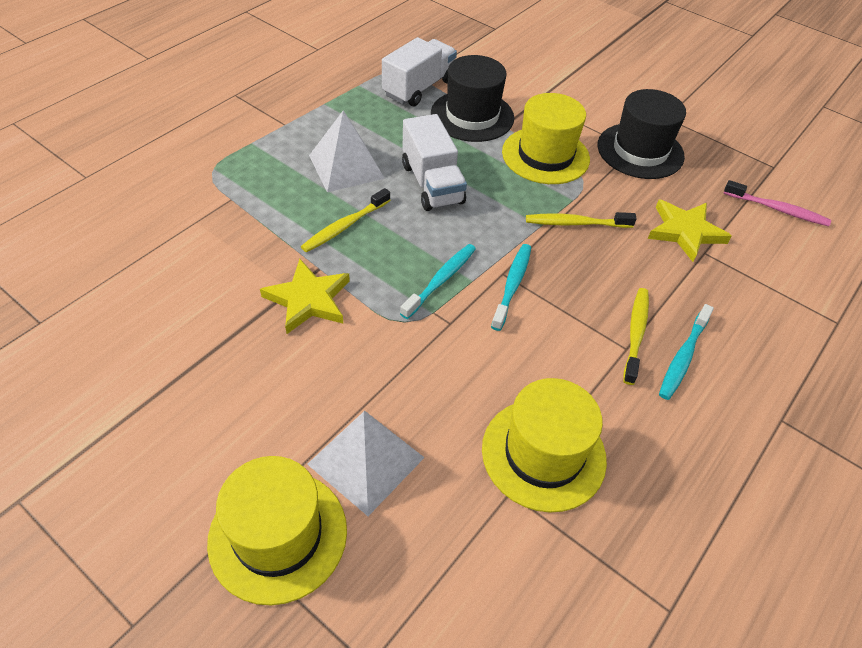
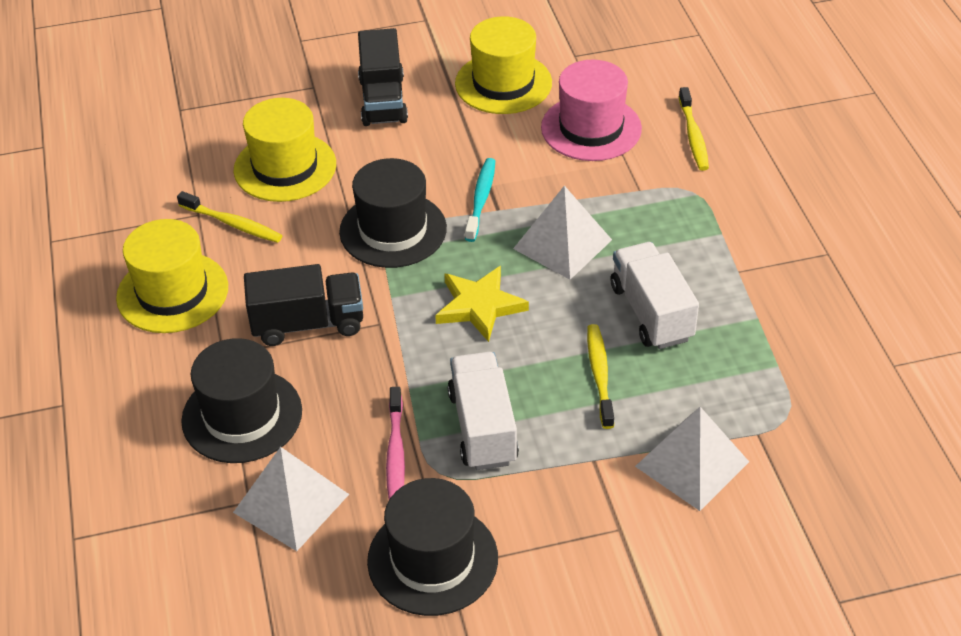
black hat: [431,55,514,142] [597,89,686,179] = 2 -> [181,338,302,463] [339,158,447,268] [367,478,498,616] = 3
black truck: none = 0 -> [244,264,363,346] [358,28,408,126] = 2
pink hat: none = 0 -> [541,60,642,161] = 1
turquoise toothbrush: [400,244,476,319] [491,244,531,331] [659,304,714,400] = 3 -> [465,158,495,242] = 1
white pyramid: [307,411,425,516] [309,111,385,192] = 2 -> [233,447,349,551] [513,185,612,280] [635,407,749,511] = 3
yellow star: [260,259,350,334] [648,200,732,262] = 2 -> [435,266,529,342] = 1

